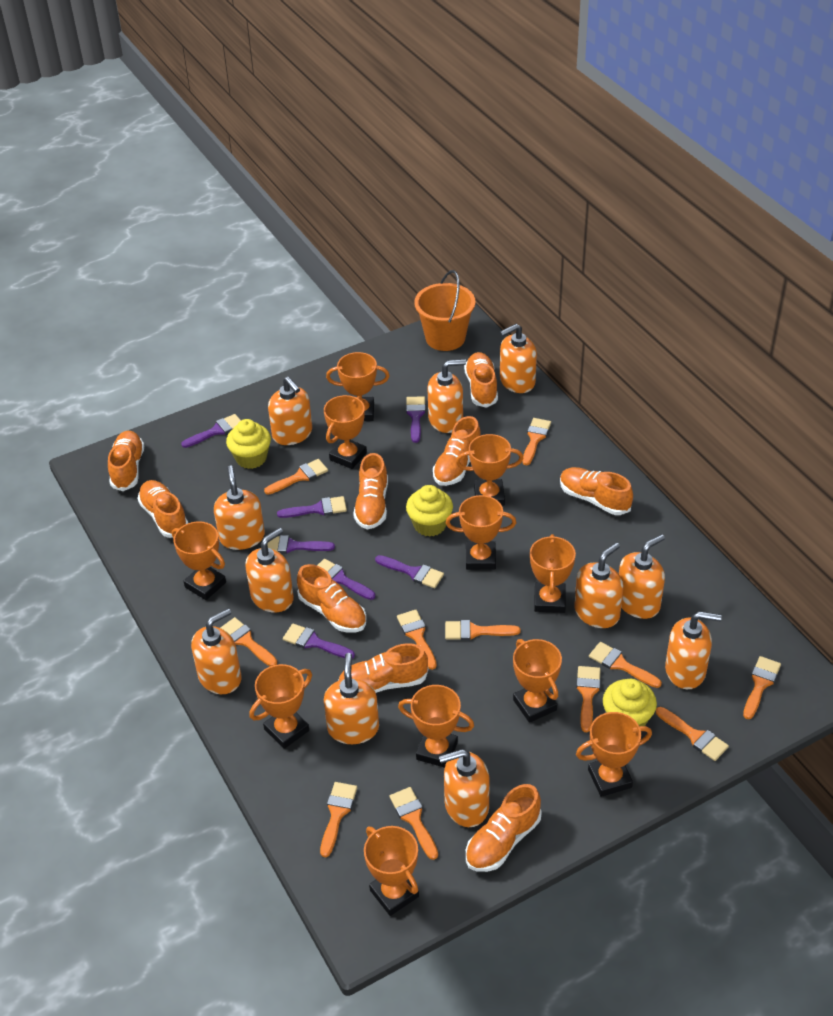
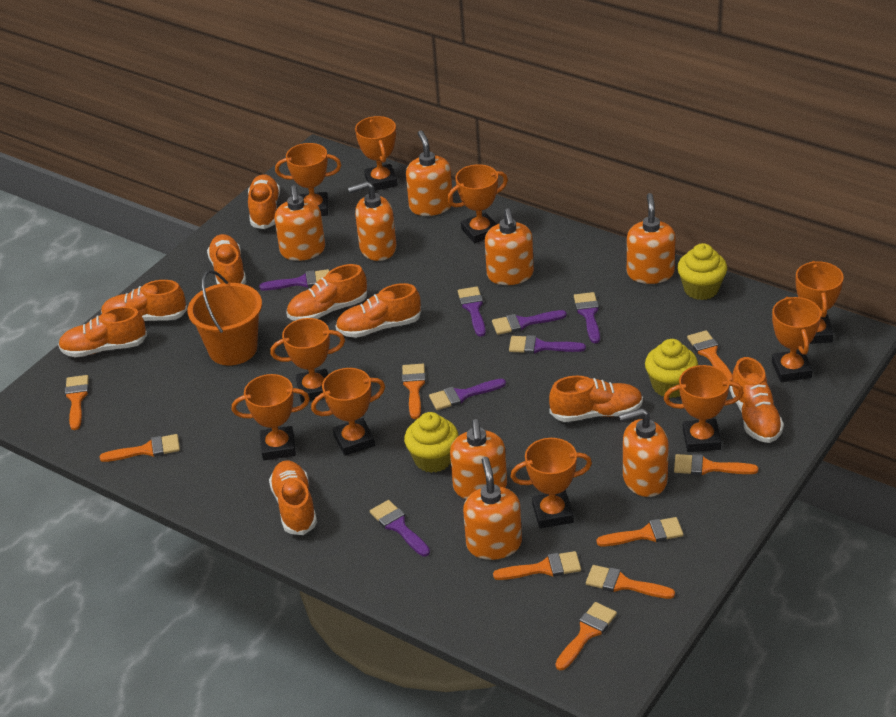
orange brush: [220,617,277,666] [264,459,328,495] [320,782,357,857] [389,787,438,860] [397,610,437,670] [445,620,520,640] [522,418,551,465] [576,666,601,732] [589,642,662,688] [656,707,729,761] [743,656,781,719] = 11 -> [65,375,89,430] [100,434,180,462] [402,364,426,419] [493,551,581,580] [555,602,617,670] [586,565,675,599] [597,517,683,546] [674,454,758,475] [687,330,732,381] = 9
orange soap dispenser: [191,608,242,694] [214,466,265,550] [245,528,294,612] [268,377,312,445] [324,653,379,744] [428,359,466,433] [439,749,490,827] [500,324,537,393] [575,543,623,628] [619,534,665,619] [665,612,722,689] = 11 -> [275,185,325,261] [348,181,396,261] [406,130,453,216] [450,419,507,499] [463,457,522,560] [485,208,534,285] [619,408,669,497] [627,193,676,284] = 8
orange trophy: [172,521,226,600] [249,664,312,749] [324,395,367,469] [326,352,390,421] [364,826,419,916] [398,685,474,768] [446,495,516,570] [456,434,524,506] [513,639,562,723] [530,534,576,613] [576,712,652,797] = 11 -> [232,374,310,460] [270,318,345,402] [275,143,341,216] [311,368,385,456] [355,116,398,191] [447,164,508,243] [510,438,592,528] [664,365,744,452] [772,296,821,382] [796,261,844,344] = 10

